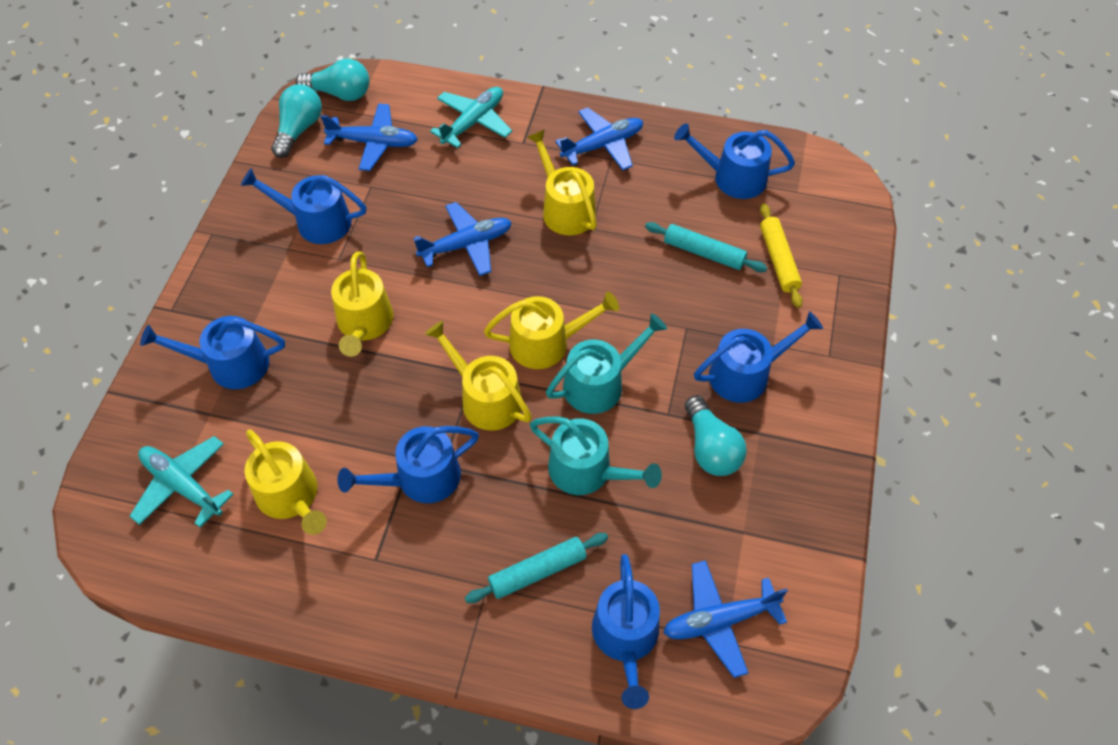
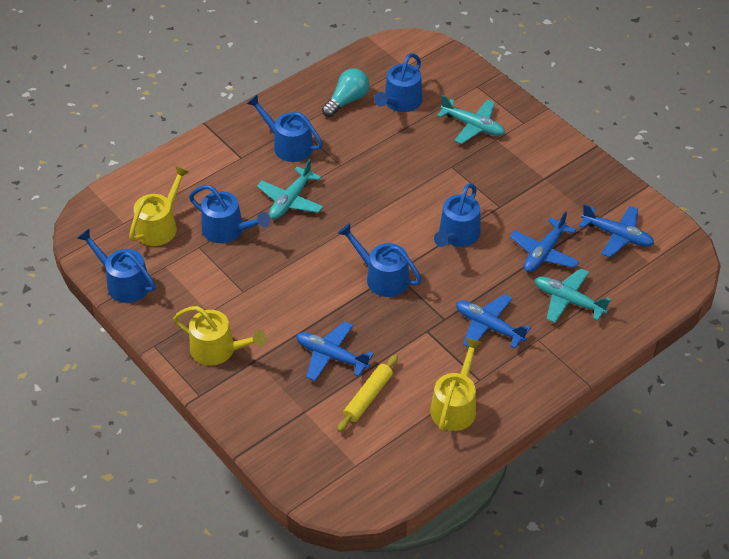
turquoise light bulb: [271,84,322,158] [295,59,369,101] [685,395,747,476] = 3 -> [322,68,369,117] = 1
turquoise plane: [129,436,234,527] [430,87,512,148] = 2 -> [257,159,323,220] [437,95,505,144] [535,268,611,323] = 3
turquoise rolling pin: [465,533,608,603] [645,222,767,272] = 2 -> none = 0
turquoise watering can: [530,416,662,495] [546,313,667,414] = 2 -> none = 0
yellow watering can: [245,430,327,535] [331,251,393,357] [425,321,532,431] [484,292,619,369] [527,129,597,235] = 5 -> [129,166,189,246] [173,306,266,366] [430,338,482,431] = 3

